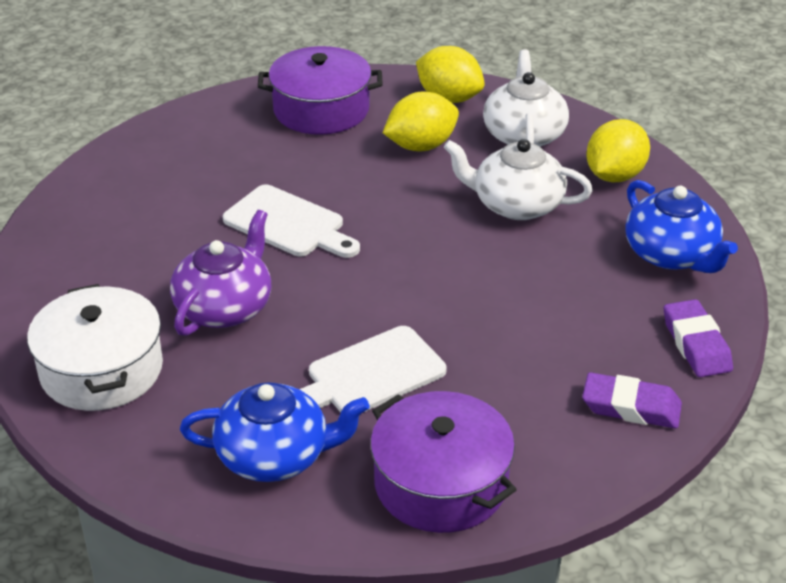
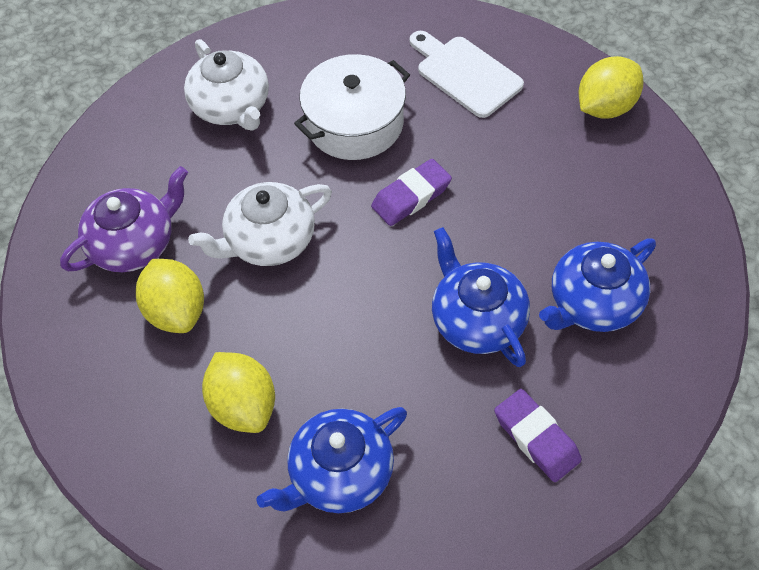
blue teapot: [180,382,369,482] [625,180,738,273] = 2 -> [256,407,407,513] [432,227,530,367] [539,238,656,332] = 3
purple pot: [258,46,383,135] [370,391,517,533] = 2 -> none = 0
white cutting board: [223,185,360,258] [299,326,446,413] = 2 -> [410,31,524,118] = 1

